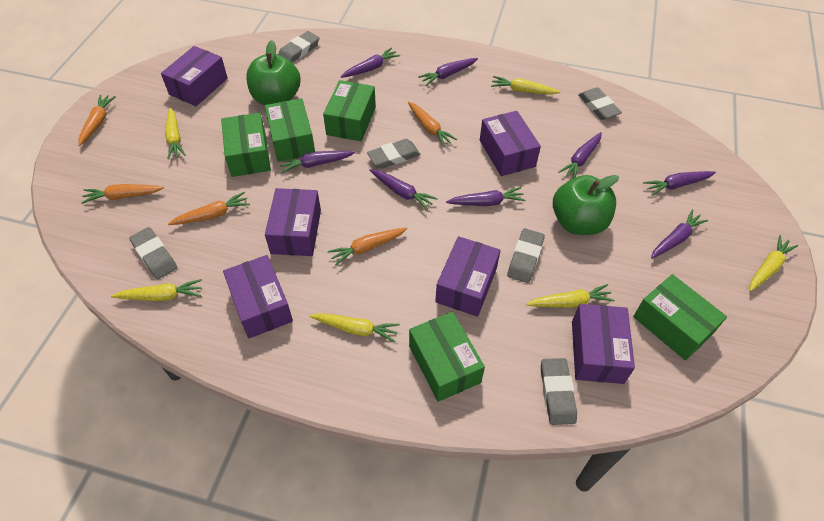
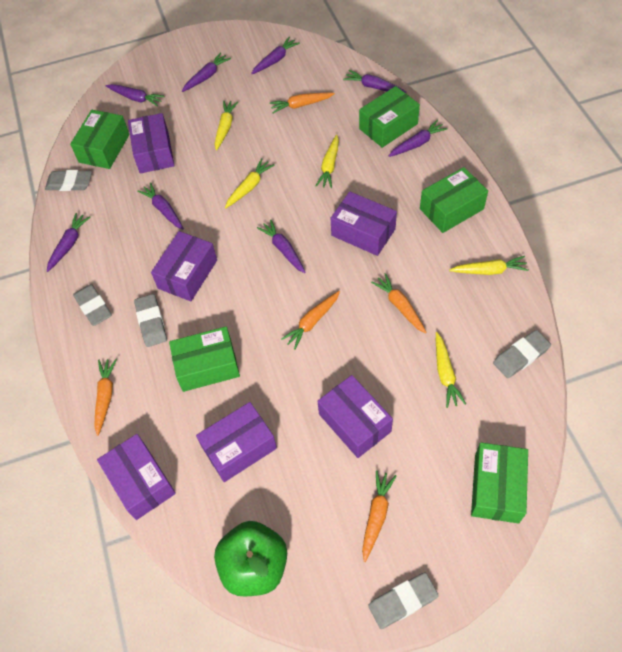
green apple: [246,40,300,105] [553,175,619,235] = 2 -> [214,521,287,597] = 1
grey eraser: [129,227,177,279] [278,31,319,63] [367,139,421,169] [507,228,545,283] [541,358,577,425] [578,87,622,120] = 6 -> [45,170,92,191] [73,284,112,326] [134,294,167,347] [368,572,439,629] [493,330,551,378] = 5
yellow carrot: [111,279,202,301] [165,107,186,159] [310,313,400,343] [491,76,560,95] [526,284,615,308] [749,235,798,291] = 6 -> [215,101,238,151] [225,158,275,208] [316,135,339,188] [436,332,466,408] [449,256,529,275] = 5

